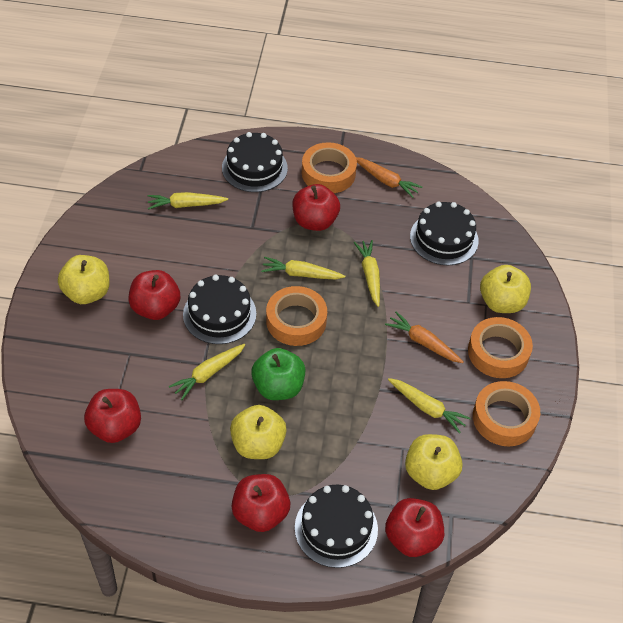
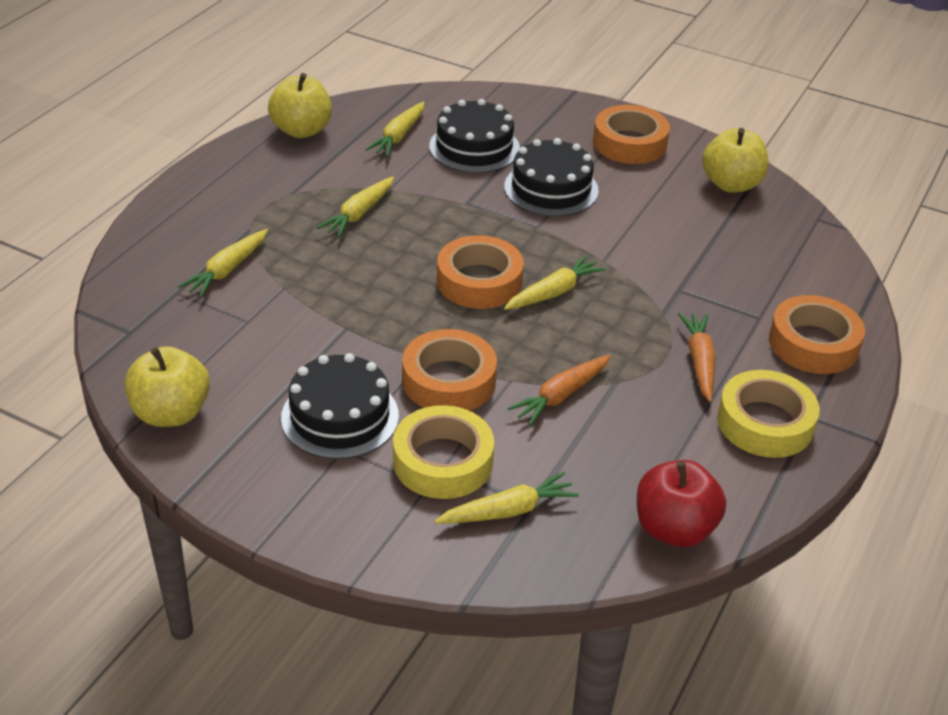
black cake: [183,275,256,344] [222,132,288,192] [295,485,378,568] [410,202,479,265] = 4 -> [281,353,399,459] [429,99,520,173] [504,138,599,216] = 3
green apple: [251,348,305,400] = 1 -> none = 0
red apple: [84,389,141,443] [128,270,180,320] [232,474,290,532] [293,184,340,231] [385,498,444,557] = 5 -> [637,460,726,547] = 1
yellow apple: [58,255,110,304] [230,405,287,459] [405,434,462,490] [480,265,531,313] = 4 -> [125,346,210,427] [268,73,332,138] [702,128,769,193] = 3
yellow tape: none = 0 -> [393,405,494,499] [717,370,820,458] = 2

